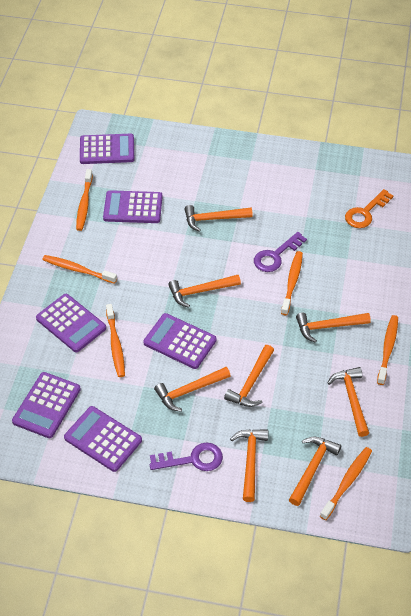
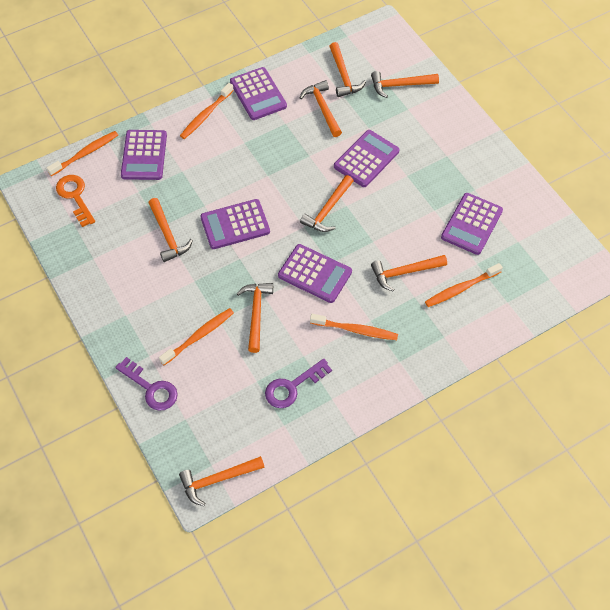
orange toothbrush: [42,255,117,284] [76,169,93,231] [106,304,125,377] [281,251,303,315] [320,447,372,520] [377,315,398,385] = 6 -> [47,131,118,176] [159,308,234,365] [180,83,234,139] [310,314,398,340] [425,263,503,307] = 5

